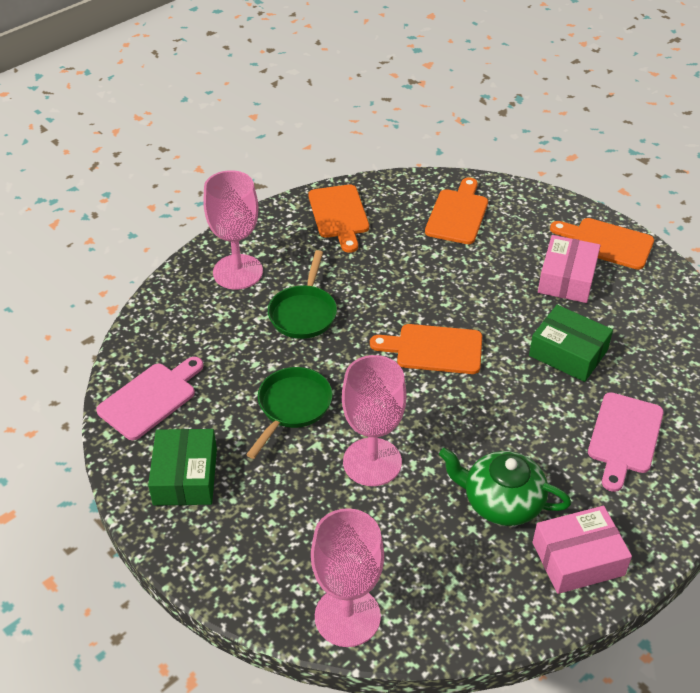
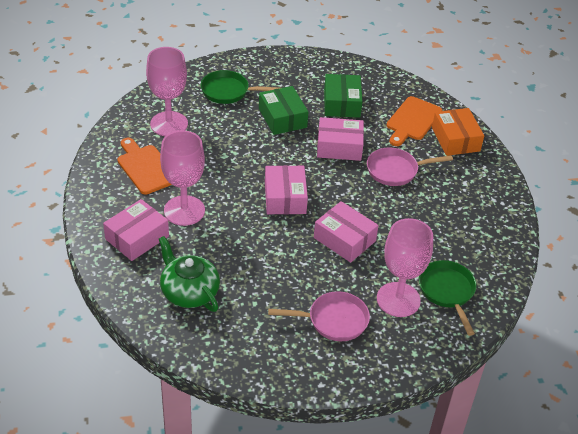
orange box: none = 0 -> [432,108,484,156] = 1
orange cutting board: [308,185,369,253] [370,324,482,374] [425,177,488,244] [550,218,654,270] = 4 -> [117,138,172,194] [387,96,443,146] = 2
pink box: [532,506,632,594] [538,235,601,303] = 2 -> [103,199,169,261] [265,165,308,214] [314,201,379,262] [317,117,364,161] = 4
pink cutting board: [96,357,203,440] [588,392,664,492] = 2 -> none = 0
pink pan: none = 0 -> [268,291,370,341] [367,148,453,186] = 2

